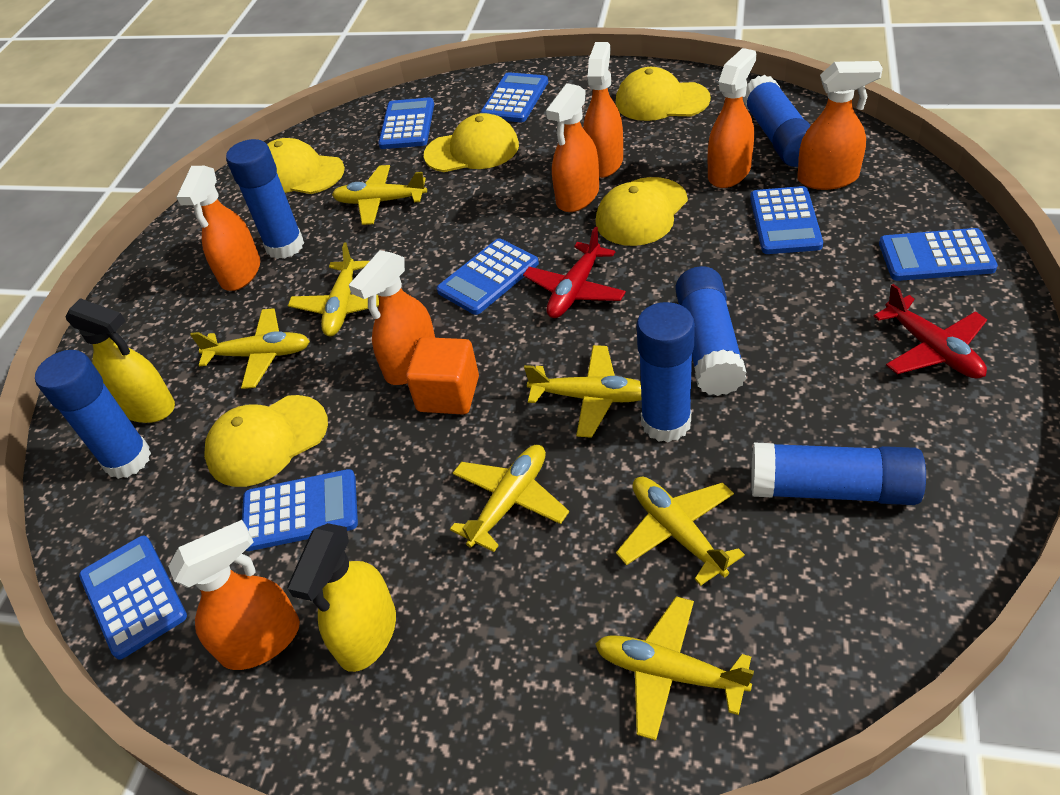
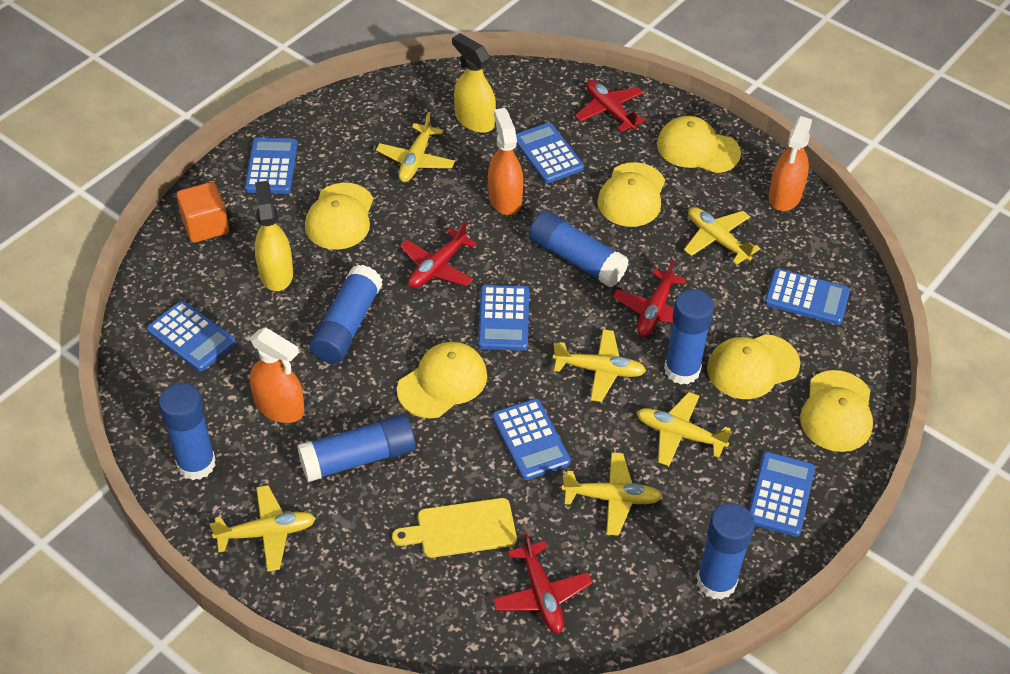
orange spray bottle: [168,520,300,670] [176,166,260,291] [349,250,435,385] [546,83,599,212] [583,42,623,178] [708,48,757,188] [797,61,883,190] = 7 -> [250,327,305,423] [488,108,523,215] [769,116,812,211] = 3
red plane: [523,226,626,318] [874,284,987,379] = 2 -> [400,221,477,288] [493,532,593,634] [575,80,646,132] [613,259,687,337] = 4
yellow cap: [204,395,328,487] [267,138,345,194] [424,113,519,172] [596,177,688,246] [616,67,711,121] = 5 -> [305,183,373,250] [397,342,487,419] [597,162,665,227] [657,116,741,173] [707,334,800,399] [800,370,873,452] = 6
yellow cutting board: none = 0 -> [392,498,517,558] = 1
yellow plane: [190,308,310,389] [288,243,379,336] [332,165,427,225] [450,445,569,552] [524,345,641,438] [595,596,754,741] [616,477,745,586] = 7 -> [209,485,316,572] [376,112,455,182] [553,329,646,402] [562,452,662,536] [636,392,732,466] [684,207,760,265] = 6

